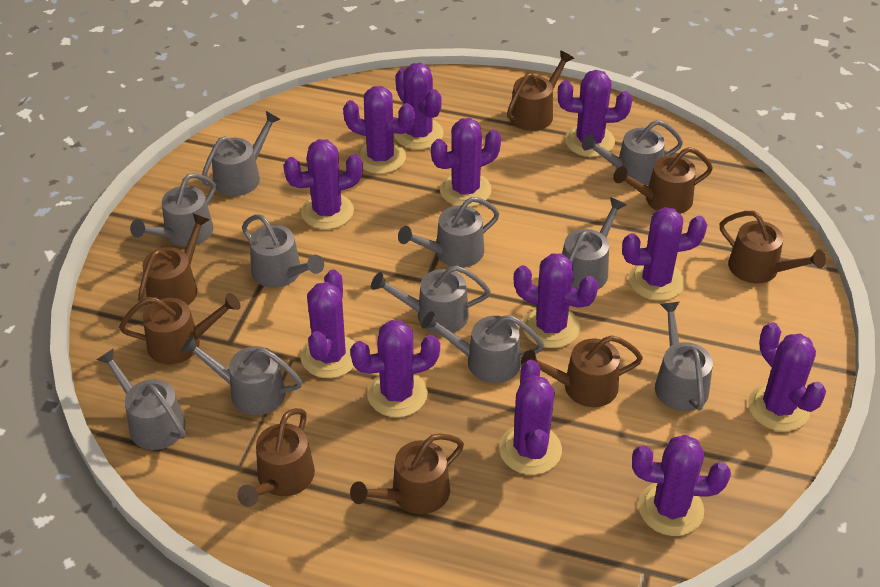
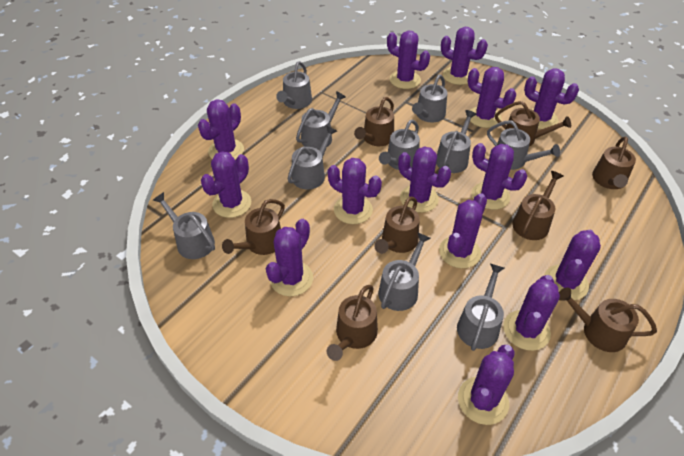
grey watering can: [97,348,186,450] [130,173,216,247] [181,335,302,415] [202,111,280,196] [242,214,324,288] [371,266,491,334] [398,197,499,267] [421,311,544,383] [562,197,626,289] [582,120,683,185] [655,302,713,411] = 11 -> [153,192,215,259] [276,61,312,109] [288,126,337,189] [296,91,346,150] [378,233,431,311] [379,119,420,170] [412,75,447,122] [436,110,476,173] [457,263,505,351] [487,120,560,170] = 10
purple cactus: [283,139,363,229] [300,269,355,378] [343,86,415,174] [350,320,440,417] [394,63,444,150] [431,118,501,207] [499,360,562,475] [514,253,598,348] [558,70,632,157] [622,207,707,301] [632,435,731,536] [748,322,826,432] = 12 -> [198,99,244,160] [201,151,251,218] [266,219,313,297] [328,158,382,224] [387,30,430,89] [398,146,451,213] [439,193,487,268] [441,27,488,85] [458,345,515,425] [468,67,516,128] [471,143,527,210] [503,275,560,351] [524,68,579,129] [544,230,601,300] = 14

